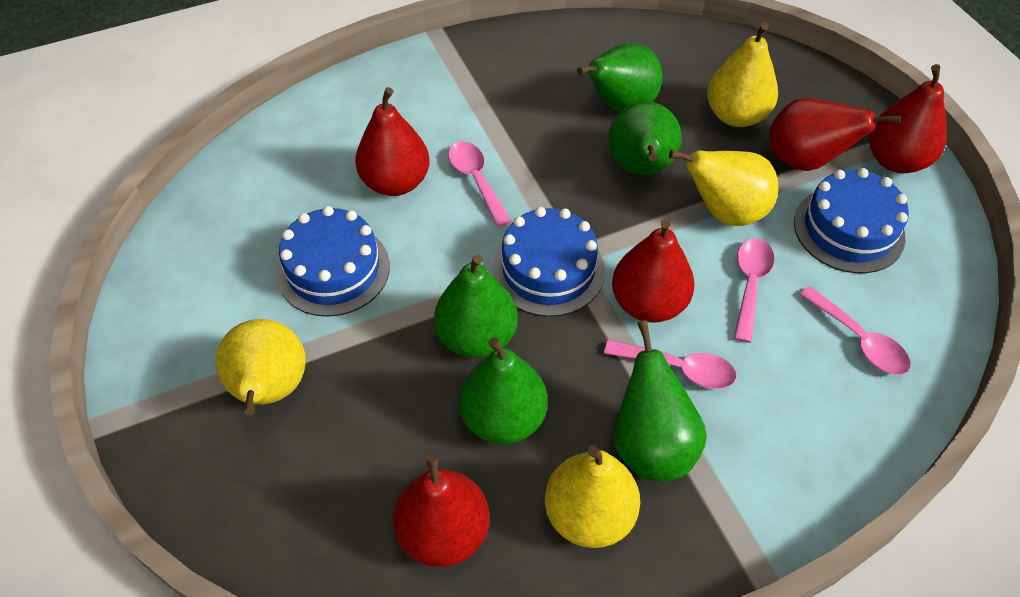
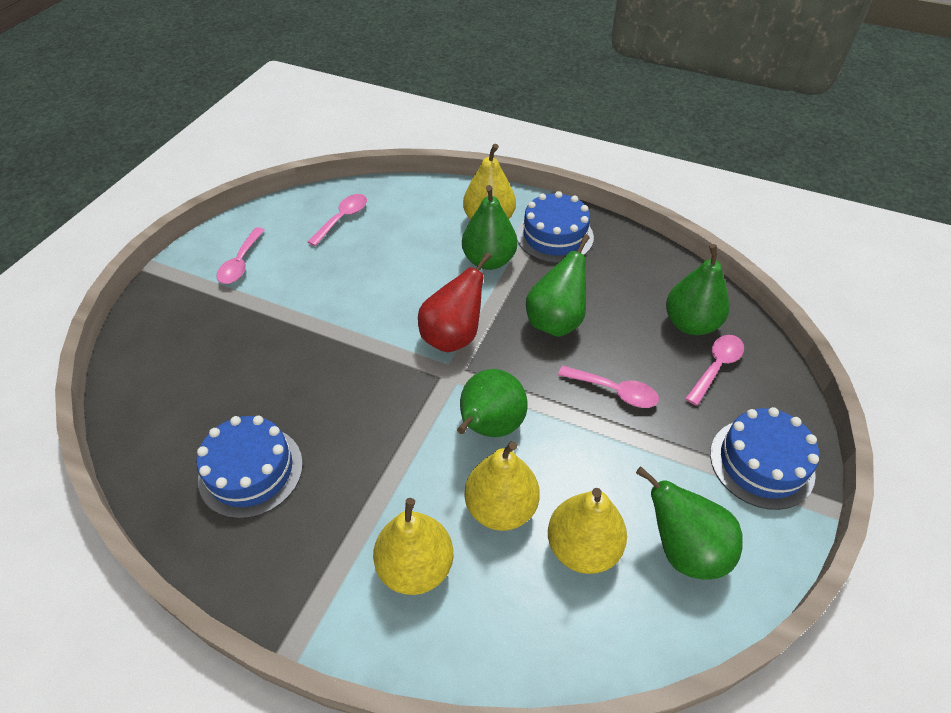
red pear: [355,87,429,196] [393,454,490,567] [612,219,695,323] [769,98,901,171] [869,64,947,173] = 5 -> [418,252,491,352] = 1

